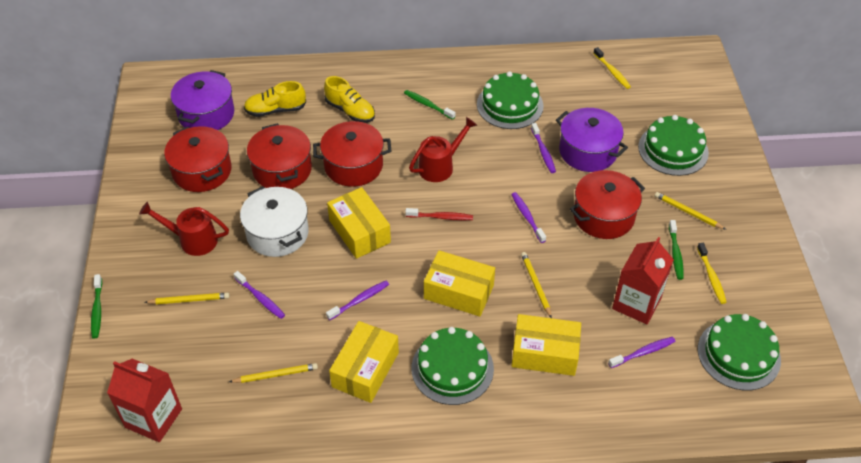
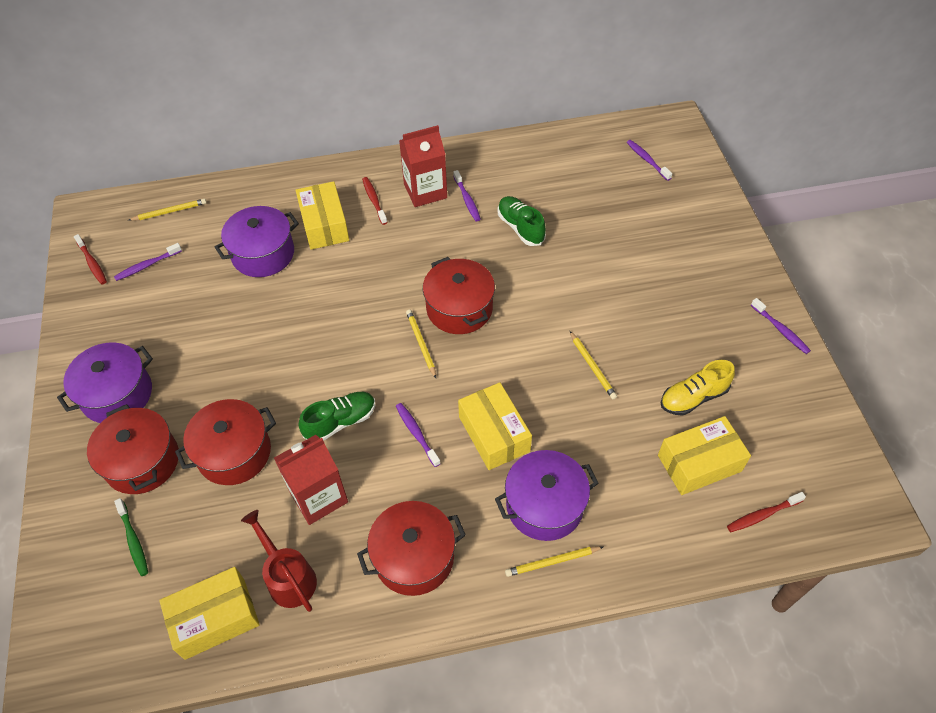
green cake: [412,327,494,405] [477,71,544,129] [638,115,709,176] [698,314,781,390] = 4 -> none = 0
green shoe: none = 0 -> [298,392,375,441] [498,196,546,246] = 2
green toothbrush: [91,274,102,339] [404,90,456,120] [669,220,684,280] = 3 -> [114,498,148,576] = 1
purple pot: [171,70,234,130] [556,108,628,172] = 2 -> [57,342,153,423] [215,206,299,277] [495,450,599,541] = 3
red toothbrush: [405,208,473,220] = 1 -> [74,234,107,284] [362,177,388,225] [727,492,806,532] = 3
red watering can: [139,202,229,256] [409,117,477,182] = 2 -> [241,510,317,612] = 1
white pot: [240,186,309,257] = 1 -> none = 0
yellow shoe: [244,81,306,117] [324,76,375,123] = 2 -> [661,360,735,416] = 1
yellow toothbrush: [593,47,631,89] [697,243,727,304] = 2 -> none = 0

